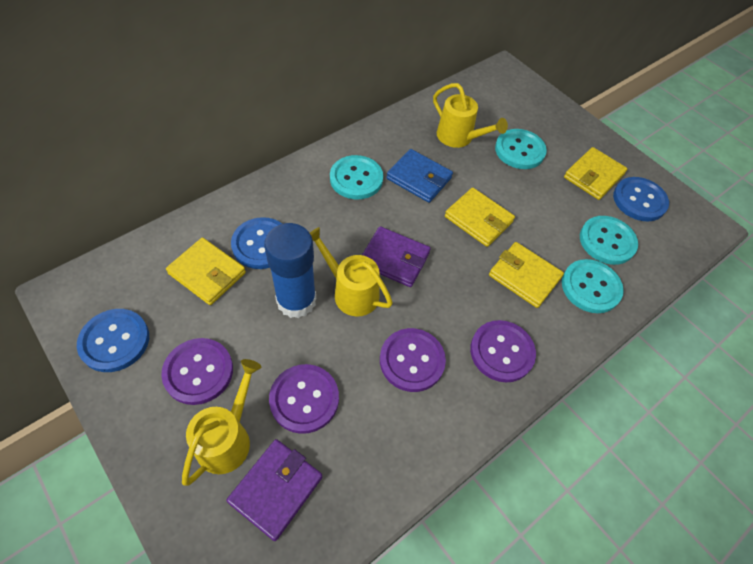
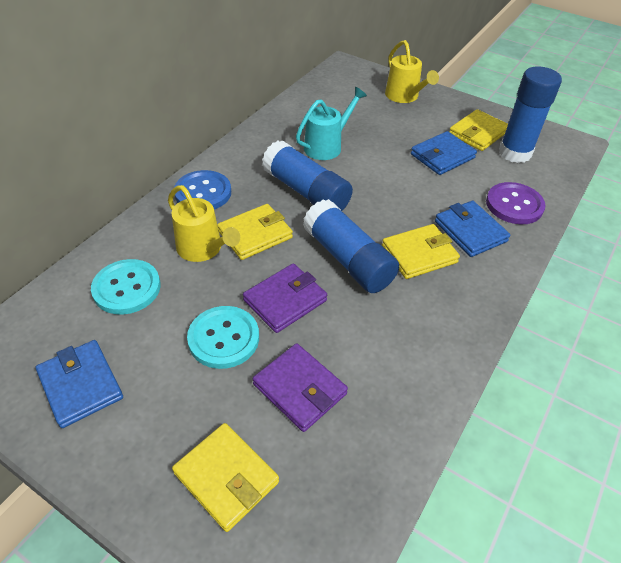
blue button: [77,309,149,372] [231,217,282,269] [613,177,669,221] = 3 -> [174,170,231,209] = 1
blue glue stick: [264,223,316,318] = 1 -> [262,140,353,211] [303,199,399,293] [499,66,562,163] = 3
blue wallet: [386,149,453,203] = 1 -> [36,340,123,428] [411,131,477,175] [435,201,510,257] = 3
purple button: [161,338,233,405] [269,364,339,434] [380,328,446,392] [470,320,536,382] = 4 -> [486,182,546,224] = 1
turquoise button: [330,155,383,200] [495,129,547,169] [562,259,624,313] [580,216,638,265] = 4 -> [91,259,161,315] [187,306,259,369] = 2
turquoise watering can: none = 0 -> [296,87,367,160] = 1
yellow watering can: [182,359,261,486] [310,227,393,317] [433,83,508,148] = 3 -> [168,185,240,262] [385,40,439,103] = 2

